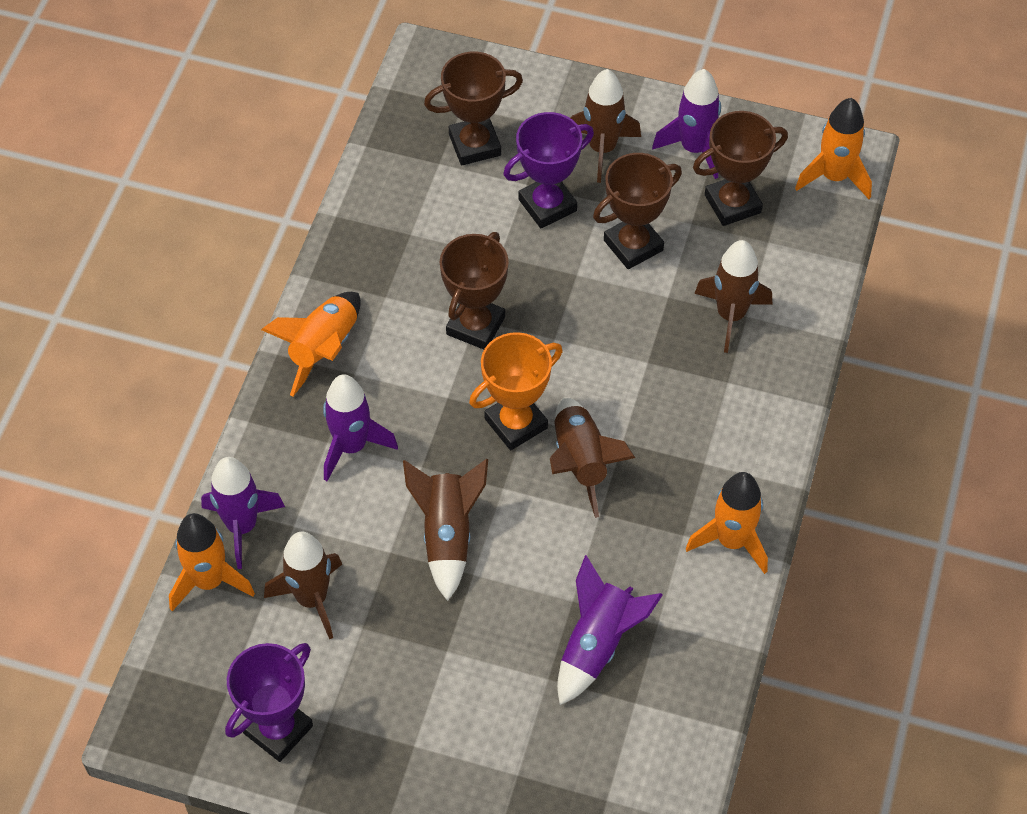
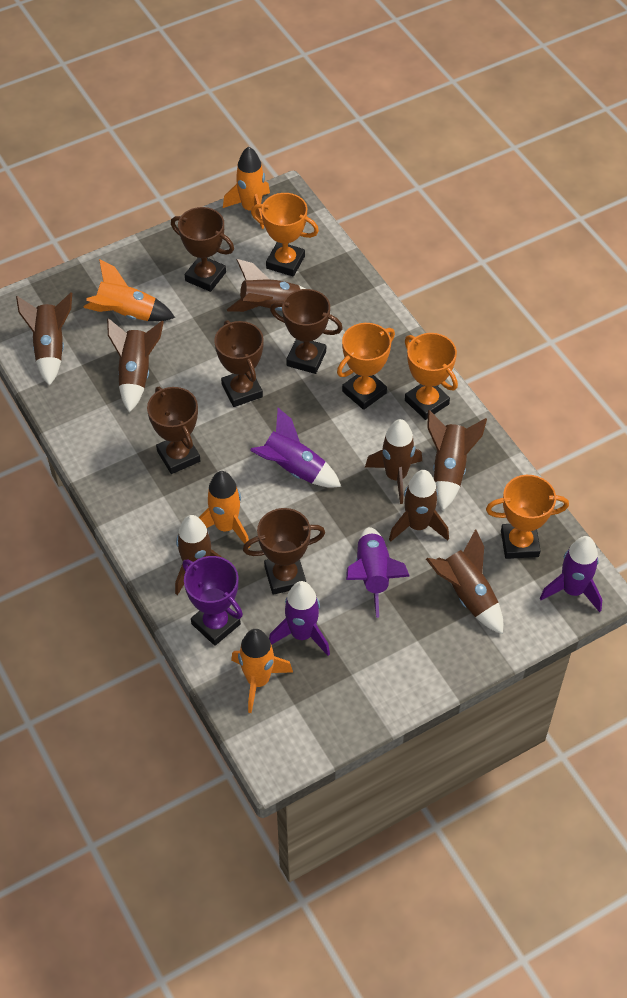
brown rocket: [264,532,342,639] [403,459,488,601] [550,397,635,518] [570,69,641,183] [694,240,772,353] = 5 -> [16,292,72,386] [107,318,164,412] [175,515,223,595] [227,259,306,312] [365,419,422,504] [389,470,449,542] [426,529,503,634] [427,410,487,511] = 8
brown trophy: [424,51,523,165] [440,232,509,350] [593,153,682,269] [693,111,788,226] = 4 -> [147,387,200,474] [171,207,234,292] [214,320,264,407] [243,508,325,595] [270,289,343,374] = 5
orange trophy: [469,332,563,450] = 1 -> [251,193,319,277] [337,323,395,410] [405,333,458,420] [486,475,569,559] = 4
purple trophy: [225,643,313,762] [503,112,594,228] = 2 -> [182,556,243,646] = 1

